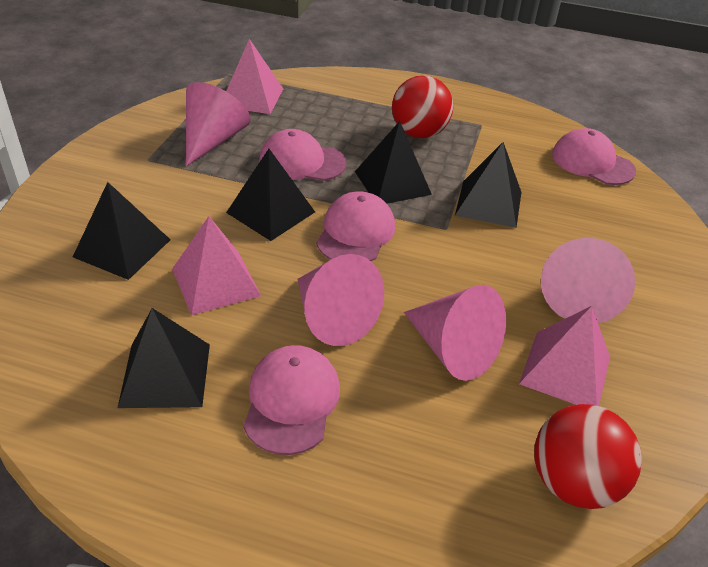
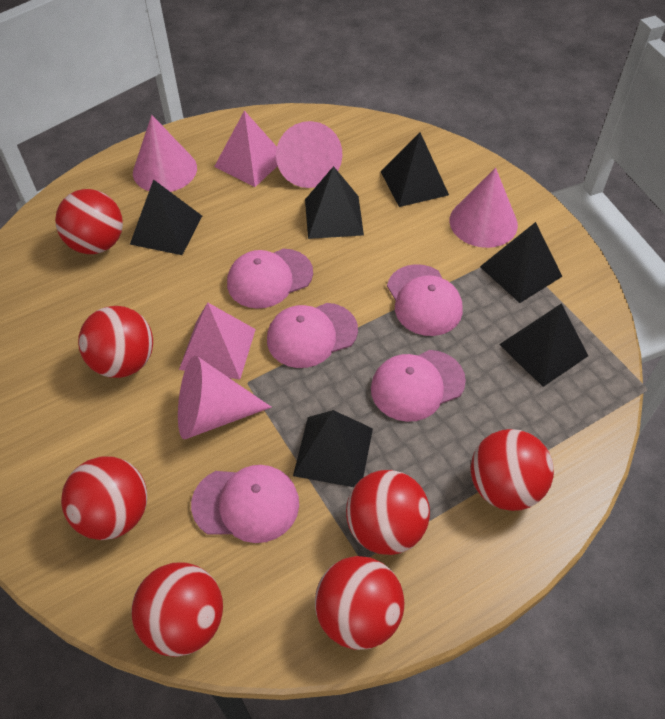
black pyramid: [73,182,171,280] [118,308,210,408] [226,149,315,241] [355,121,432,204] [455,142,522,228] = 5 -> [130,179,202,255] [293,410,373,487] [305,166,364,239] [381,132,449,207] [480,222,562,303] [499,303,588,387] = 6
pink cap: [243,345,340,455] [259,129,347,181] [316,192,395,261] [552,128,636,185] = 4 -> [191,465,299,543] [227,248,313,309] [267,303,358,368] [371,350,466,422] [387,264,463,336] = 5
pink pyramid: [172,216,261,315] [226,39,283,114] [519,306,610,406] = 3 -> [179,302,256,380] [214,111,278,187] = 2
red ball: [392,75,453,138] [534,404,642,509] = 2 -> [55,189,123,254] [61,456,147,540] [78,306,153,378] [131,562,223,657] [315,556,404,650] [346,470,430,555] [471,429,554,511] = 7

